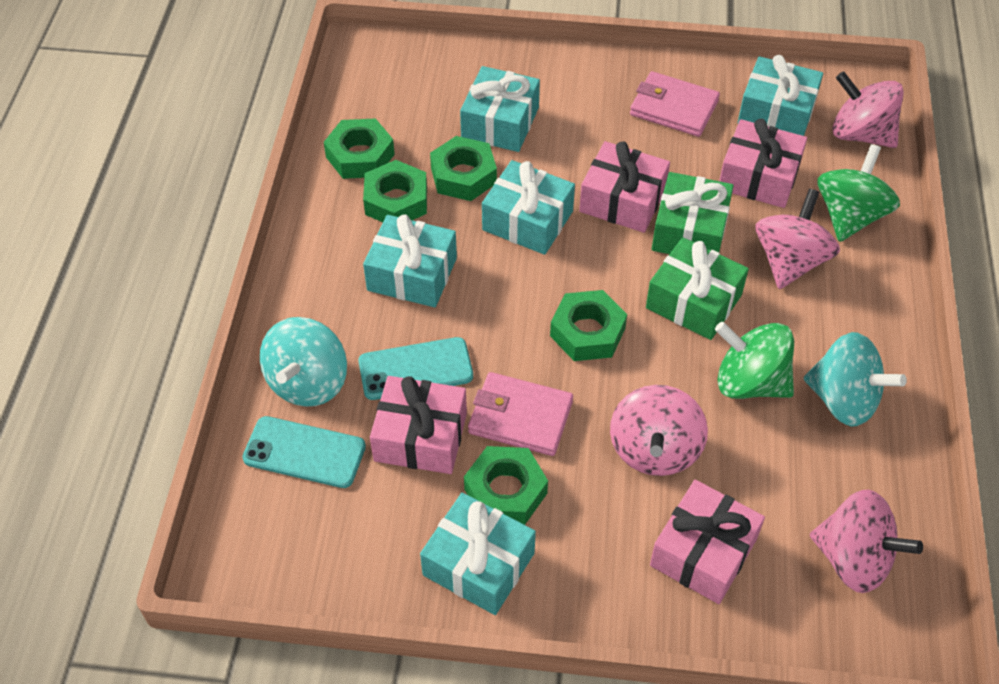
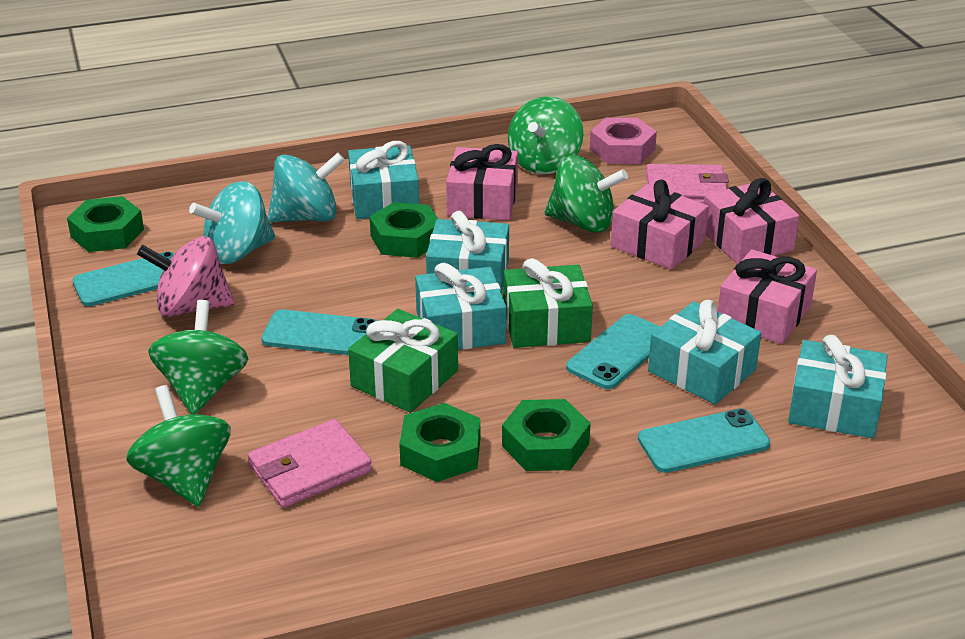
green nut: [324,118,395,179] [363,160,427,222] [430,136,497,201] [464,446,548,525] [550,290,627,361] = 5 -> [67,196,144,252] [370,202,438,258] [399,403,480,482] [502,399,591,471] = 4
green spinning top: [715,322,794,399] [817,144,900,242] = 2 -> [126,385,231,506] [148,300,248,414] [508,96,583,174] [544,155,628,233] = 4
pink nut: none = 0 -> [590,118,657,164] = 1
pink spinning top: [610,385,708,476] [756,189,840,289] [810,489,923,593] [832,71,904,148] = 4 -> [137,236,235,317] = 1
turquoise phone: [242,416,366,488] [358,337,473,400] = 2 -> [72,252,175,306] [261,309,377,355] [566,314,660,389] [638,408,770,473] = 4

